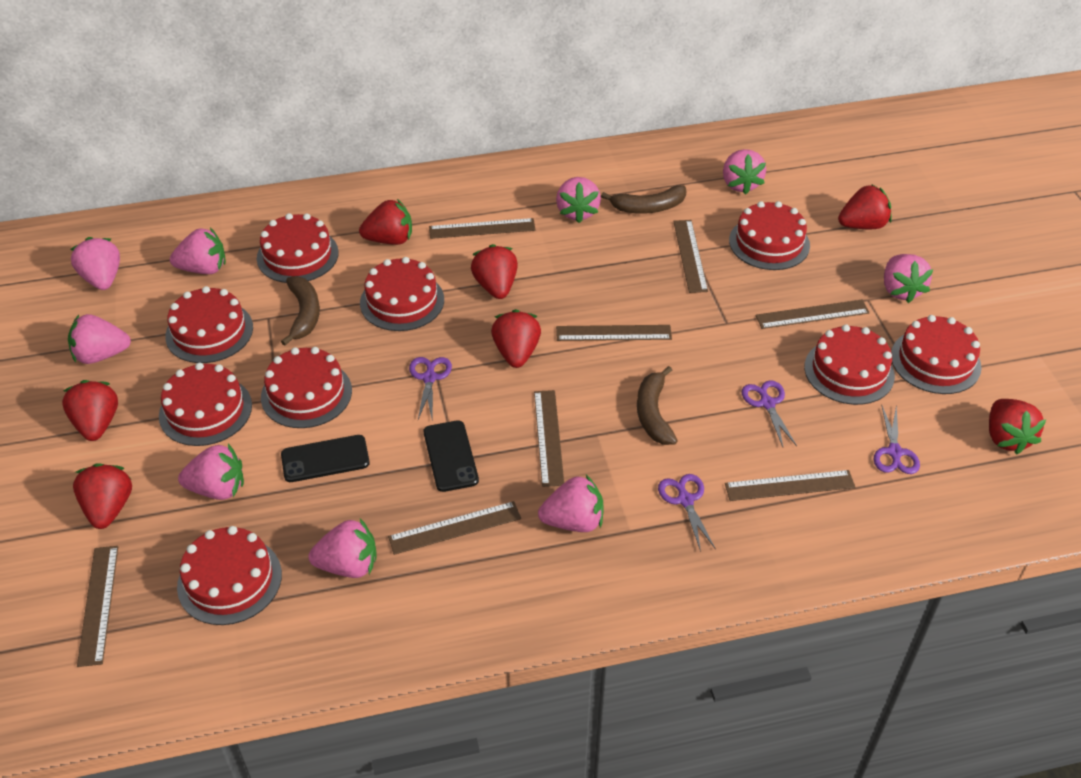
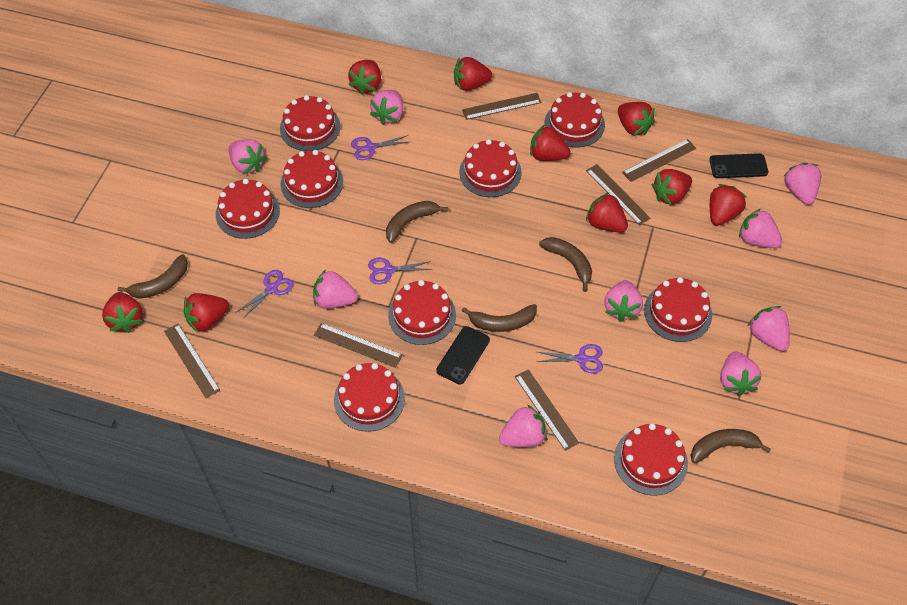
brown banana: [281,276,320,346] [601,185,686,214] [637,366,678,445] = 3 -> [118,254,188,299] [386,201,448,243] [461,304,537,332] [539,237,592,292] [691,429,771,464] = 5
brown ruler: [77,546,118,667] [388,501,521,555] [429,218,536,239] [534,390,564,487] [556,325,672,341] [673,220,708,293] [725,470,855,501] [756,300,870,329] = 8 -> [164,324,220,398] [314,323,403,368] [462,93,542,120] [515,369,579,451] [586,164,650,225] [622,139,696,182] = 6
red strawberry: [62,380,118,441] [73,463,132,529] [359,199,412,245] [471,244,518,299] [491,309,541,368] [838,184,892,229] [989,399,1047,455] = 7 -> [102,292,143,333] [184,293,229,332] [348,60,381,95] [454,57,492,91] [530,125,571,161] [586,193,628,232] [618,102,655,136] [652,169,692,205] [710,184,747,226] = 9

